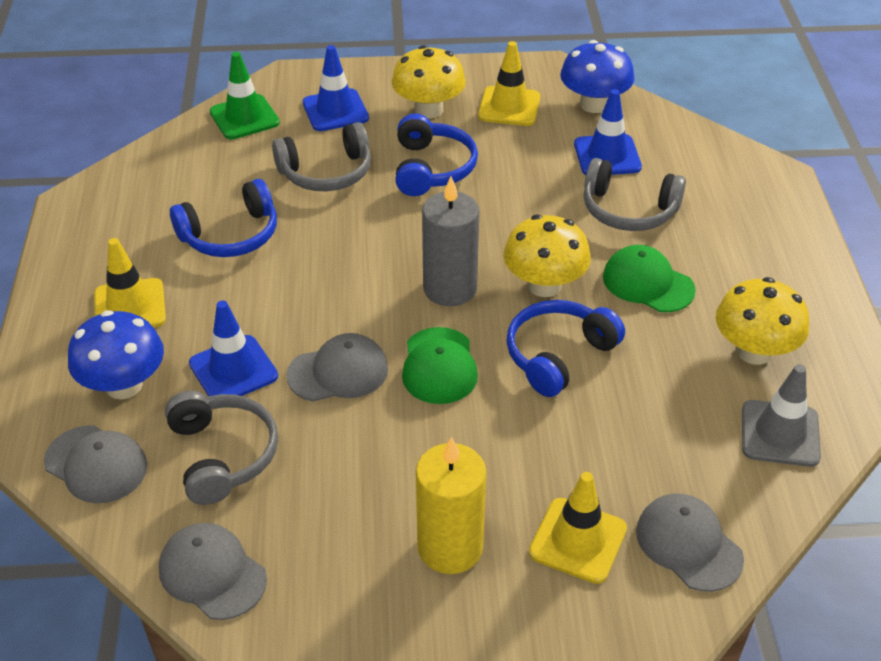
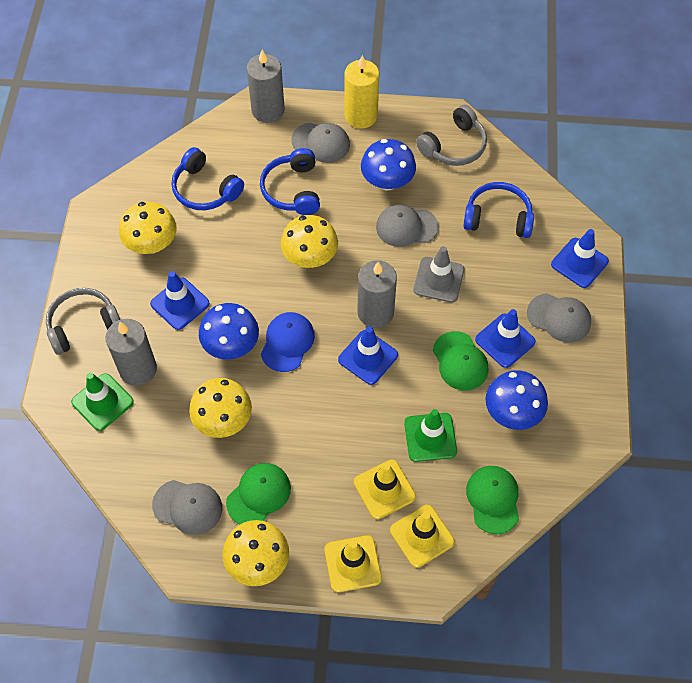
blue cap: none = 0 -> [261,312,315,372] = 1
blue mushroom: [68,310,164,399] [560,40,634,113] = 2 -> [199,303,259,360] [361,139,416,190] [485,370,548,430] = 3
blue traffic cone: [189,301,278,396] [303,45,369,131] [574,89,642,175] = 3 -> [150,271,210,330] [338,326,398,385] [475,309,536,368] [551,229,609,288] = 4
green cap: [402,327,478,404] [603,245,696,312] = 2 -> [226,463,291,525] [433,331,489,390] [466,466,519,534] = 3
green traffic cone: [210,52,280,139] = 1 -> [71,373,134,431] [404,409,457,462] = 2
grey candle: [422,177,479,306] = 1 -> [106,319,157,386] [247,50,285,123] [357,260,397,328] = 3
grey headphones: [165,391,278,505] [272,122,371,191] [584,158,686,231] = 3 -> [46,288,120,355] [416,104,487,166] = 2
yellow mushroom: [392,45,466,118] [504,215,591,297] [716,277,809,365] = 3 -> [119,202,177,254] [189,378,252,438] [223,520,289,586] [281,215,338,268] = 4

